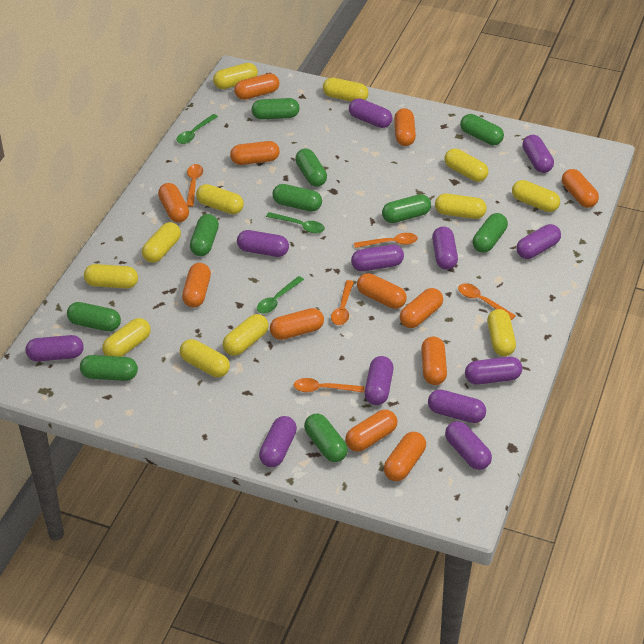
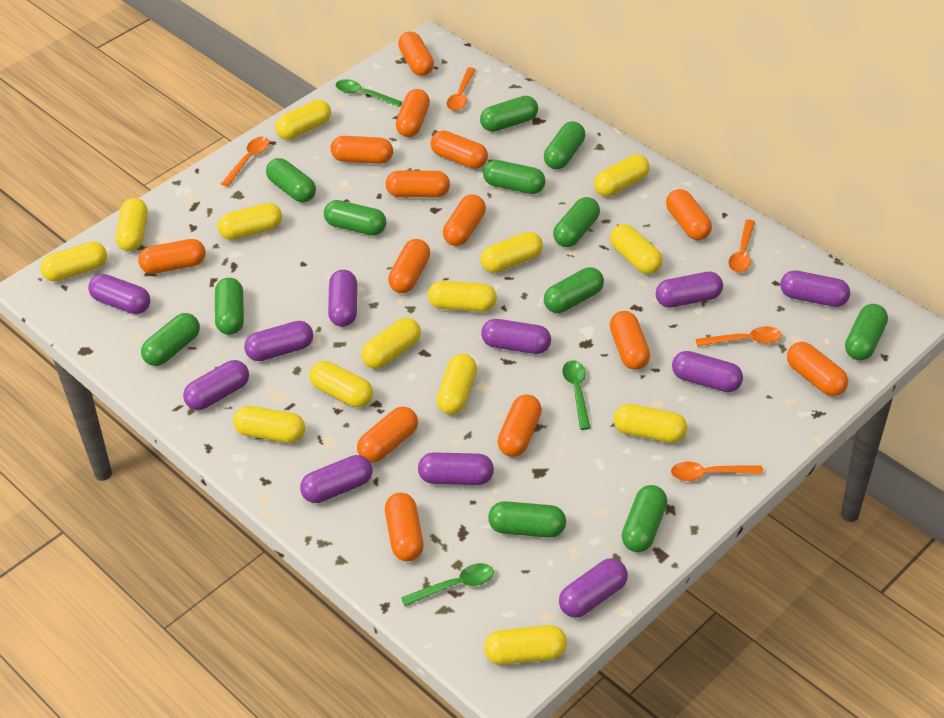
green capsule: [67,302,121,331] [80,355,138,381] [190,214,219,256] [252,98,300,120] [272,184,322,212] [295,148,327,187] [304,413,348,462] [382,194,431,223] [460,114,504,145] [473,213,508,253] = 10 -> [141,313,200,366] [215,278,244,335] [266,158,316,202] [324,200,386,236] [480,96,538,132] [483,160,546,194] [488,501,566,538] [544,121,585,170] [544,267,604,313] [553,197,600,247] [622,485,667,552] [845,304,888,360] = 12
orange capsule: [158,183,189,223] [182,263,211,307] [230,141,280,165] [234,73,279,100] [270,308,324,340] [345,410,398,452] [357,273,407,309] [384,432,426,481] [394,108,416,146] [400,288,443,328] [421,336,447,385] [562,169,599,208] = 12 -> [138,239,206,274] [331,136,393,164] [357,406,418,463] [385,493,424,561] [386,171,450,197] [388,239,430,293] [396,89,430,137] [398,31,434,76] [430,130,488,169] [443,194,486,246] [497,394,542,457] [610,311,650,370] [666,189,712,240] [787,342,848,396] = 14
purple capsule: [26,335,84,361] [237,230,289,257] [259,416,297,467] [349,98,392,128] [351,244,404,271] [365,356,393,405] [428,389,486,423] [432,227,458,270] [445,421,492,470] [465,357,522,385] [517,224,561,259] [522,135,554,173] = 12 -> [88,274,150,314] [183,360,249,410] [244,321,313,361] [300,455,373,503] [328,270,357,327] [418,452,494,485] [481,319,551,354] [559,558,628,618] [656,272,723,308] [672,351,743,392] [780,270,850,307] = 11
yellow capsule: [84,264,138,289] [102,318,151,357] [142,222,181,263] [180,339,230,377] [196,184,244,214] [213,63,258,89] [223,314,269,356] [323,78,369,101] [435,194,487,219] [444,149,488,182] [487,309,516,356] [512,180,560,212] = 12 -> [40,241,107,282] [116,198,148,251] [217,203,282,240] [233,406,305,443] [275,100,331,140] [309,361,373,408] [361,318,421,369] [428,281,497,312] [436,354,477,415] [481,232,543,273] [484,625,567,665] [594,154,650,197] [610,224,663,274] [613,404,687,443] = 14

